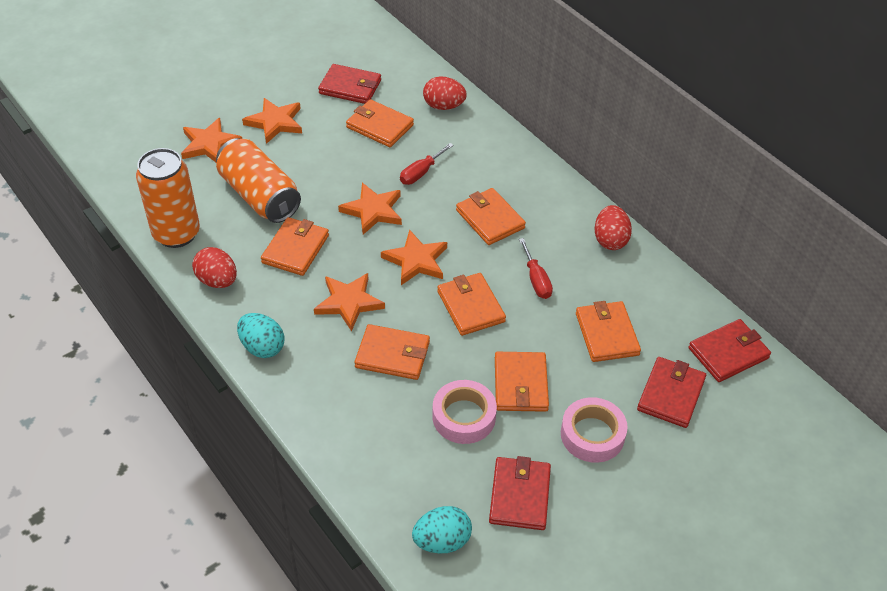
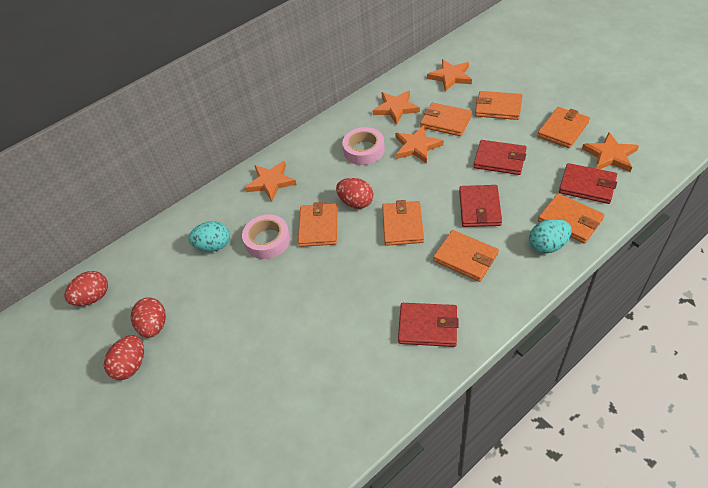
orange can: [136,148,200,248] [216,138,301,223] = 2 -> none = 0
red egg: [192,247,237,288] [423,76,467,110] [595,205,632,250] = 3 -> [65,271,108,306] [104,335,144,380] [131,298,166,338] [336,178,373,209] = 4
red screwdriver: [400,143,454,185] [519,238,553,299] = 2 -> none = 0

